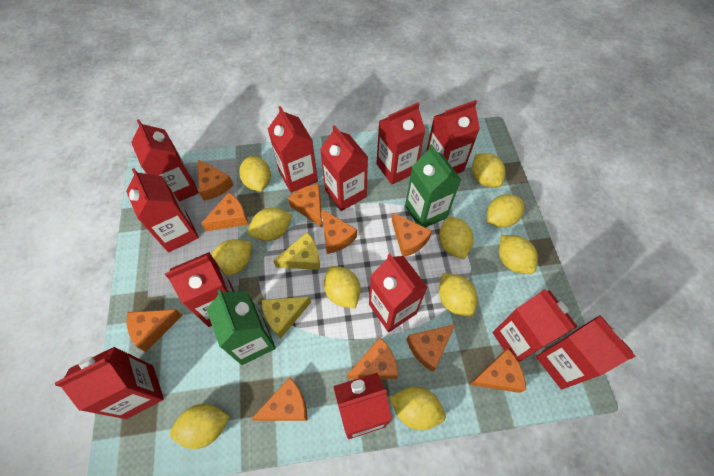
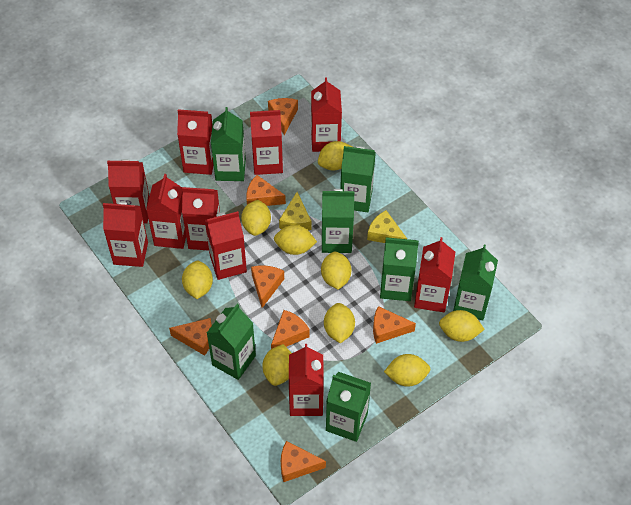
green carton: [206,289,276,365] [405,144,461,228] = 2 -> [207,304,256,380] [211,107,246,181] [322,189,354,253] [326,372,371,442] [340,146,376,212] [380,237,419,301] [453,245,498,320] = 7
orange cheese: [127,310,183,352] [198,159,233,201] [201,192,249,231] [252,377,307,421] [288,184,322,227] [321,209,357,254] [347,337,398,379] [392,213,432,257] [407,324,455,372] [469,349,526,393] = 10 -> [169,318,212,356] [246,175,286,206] [251,265,284,308] [268,98,298,135] [271,310,310,349] [281,441,326,482] [373,306,416,344] = 7
red carton: [55,347,164,419] [126,168,199,253] [131,119,199,202] [165,252,234,327] [268,106,318,193] [320,125,368,211] [333,373,392,439] [369,254,428,332] [376,102,425,184] [426,100,480,174] [492,289,578,362] [536,315,635,389] = 12 -> [103,202,148,267] [107,159,150,223] [146,174,186,249] [177,109,213,175] [182,187,220,251] [205,211,247,280] [250,110,283,175] [289,344,324,416] [311,77,342,152] [414,237,455,312] = 10
yellow lemon: [170,404,230,449] [212,239,252,276] [239,156,271,191] [248,207,292,241] [324,266,361,309] [389,386,446,430] [439,217,474,259] [439,273,477,317] [472,153,506,187] [487,194,524,227] [499,235,538,274] = 11 -> [182,261,213,299] [241,200,271,236] [262,344,292,386] [274,225,317,255] [318,141,352,171] [321,252,351,290] [324,303,355,343] [384,354,431,387] [439,310,485,342] = 9

